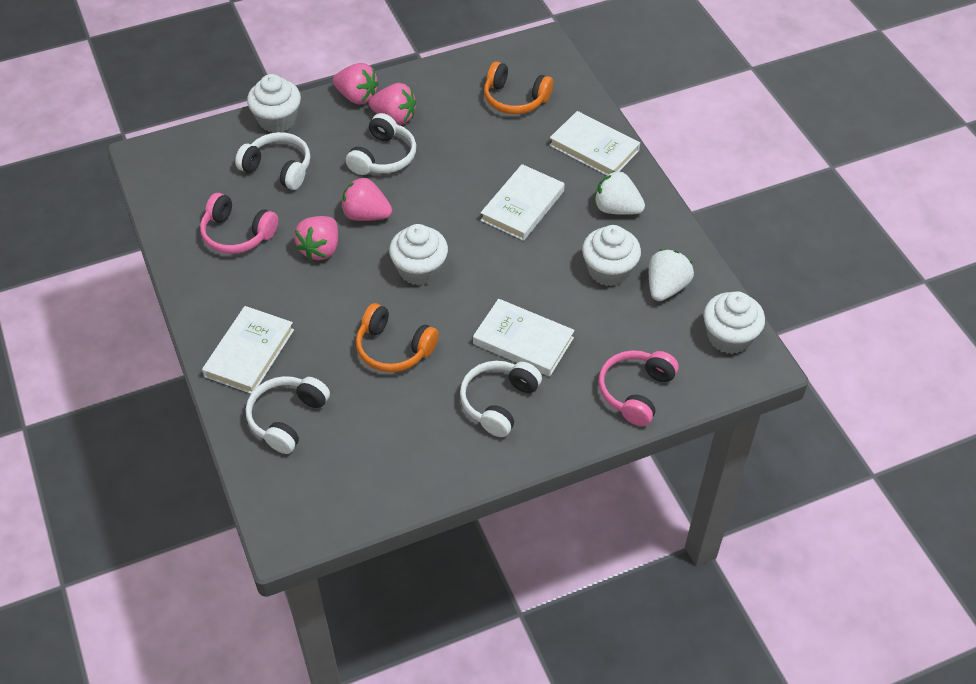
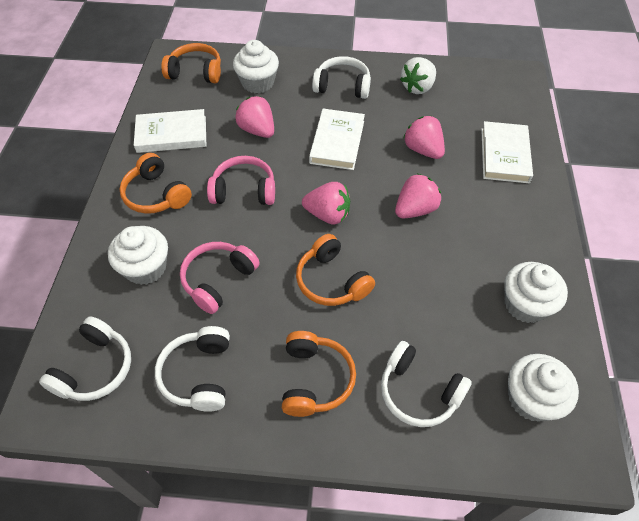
orange headphones: [356,303,439,372] [484,61,553,114] = 2 -> [119,153,192,214] [161,43,221,83] [282,331,356,417] [296,234,375,306] = 4
white book: [202,306,294,394] [473,299,575,376] [481,164,565,241] [549,111,640,175] = 4 -> [134,109,206,153] [309,109,365,170] [481,121,533,183] = 3
white strawberry: [594,171,645,215] [649,249,694,301] = 2 -> [400,57,436,94] = 1

